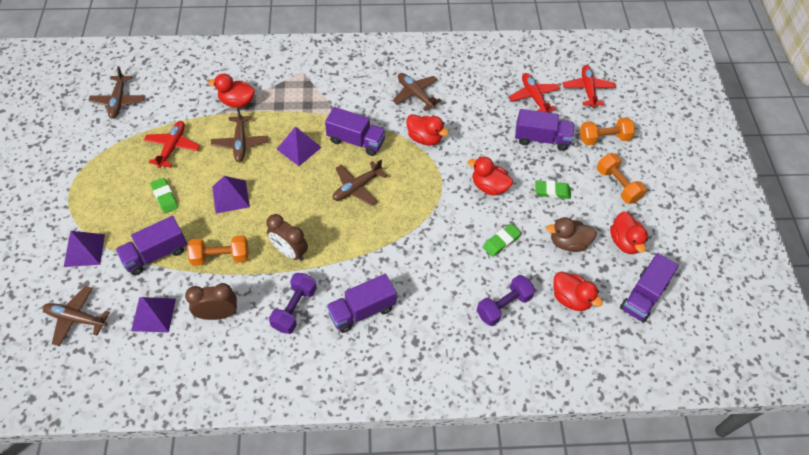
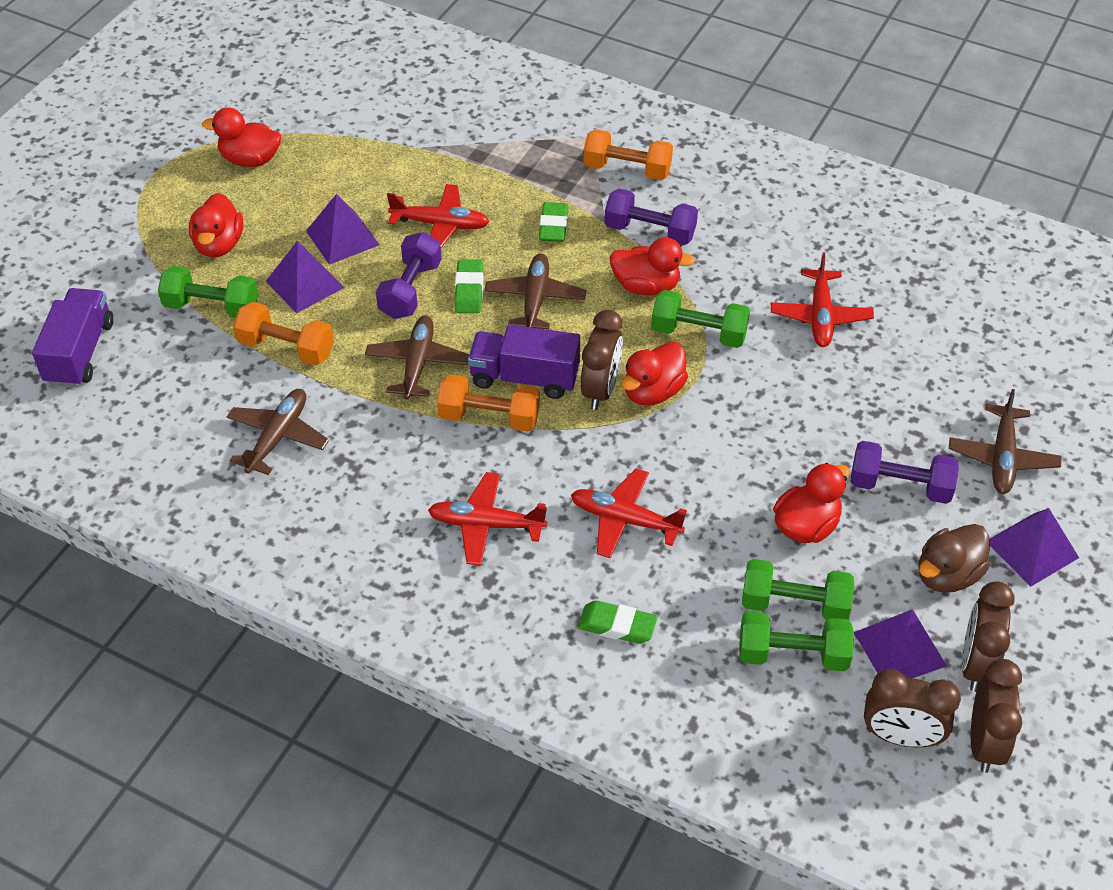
brown clock: [185,283,237,320] [266,214,308,261] = 2 -> [581,310,623,410] [864,669,961,748] [962,581,1015,692] [971,659,1022,773] = 4
brown plane: [42,286,110,347] [88,66,145,119] [211,107,268,162] [333,160,387,206] [392,73,442,111] = 5 -> [227,389,329,475] [365,316,469,400] [484,253,586,329] [949,389,1061,494] = 4
green dumbbell: none = 0 -> [158,266,258,318] [651,290,750,348] [739,612,854,671] [742,559,854,621] = 4
purple dumbbell: [269,273,317,334] [476,275,535,326] = 2 -> [376,232,441,319] [604,189,698,245] [850,441,959,504] = 3
purple truck: [115,216,187,275] [325,107,386,156] [327,274,397,333] [515,109,574,151] [620,253,679,323] = 5 -> [32,288,113,387] [468,324,580,399] = 2
red plane: [144,121,200,168] [509,73,560,113] [563,65,616,108] = 3 -> [387,184,489,248] [428,472,547,565] [571,468,687,558] [771,252,874,347] = 4

